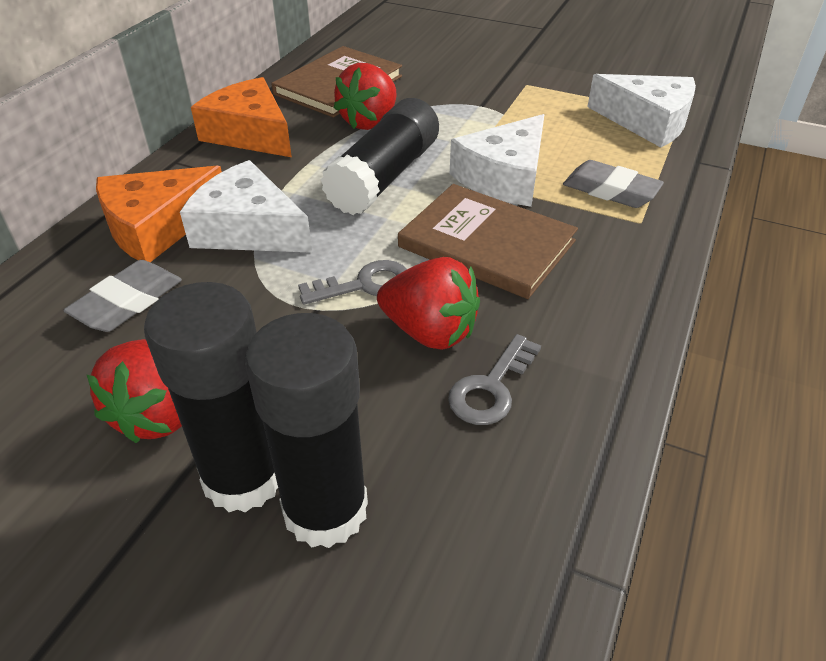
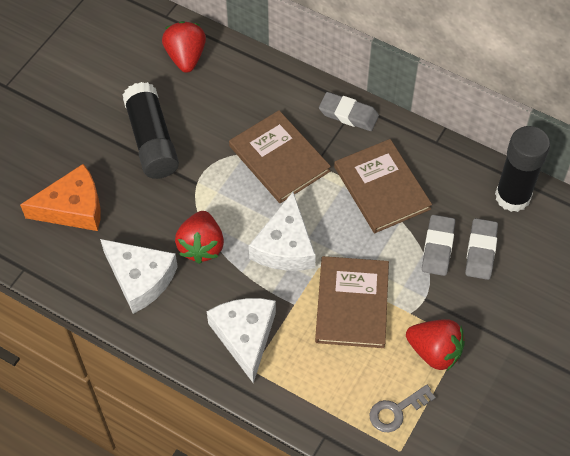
black glue stick: [144,282,278,512] [245,313,368,548] [321,98,439,215] = 3 -> [122,82,179,179] [495,126,550,212] = 2
brown book: [271,46,402,118] [398,184,578,299] = 2 -> [229,110,331,203] [315,256,389,348] [334,139,432,233] = 3
grey eraser: [63,260,182,332] [563,160,664,208] = 2 -> [319,92,379,131] [422,215,455,276] [465,218,498,280] = 3
grey key: [298,260,407,305] [448,334,541,425] = 2 -> [369,385,436,432] = 1
orange cheese: [96,166,222,262] [191,77,292,157] = 2 -> [20,164,101,231] = 1

